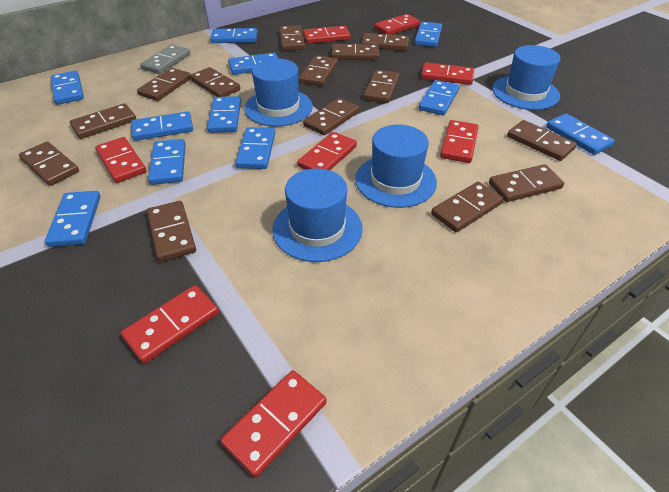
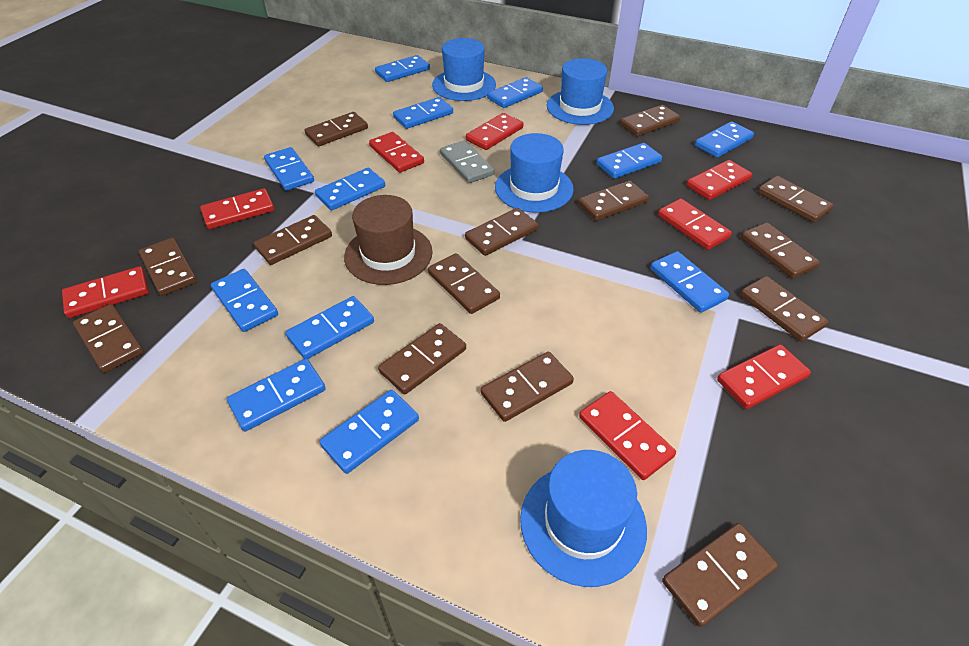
blue domino: [45,191,101,247] [51,71,84,105] [131,111,193,141] [148,139,186,185] [207,96,241,133] [210,28,258,43] [228,52,278,75] [235,127,275,169] [414,22,442,47] [419,80,459,116] [546,113,615,155] = 11 -> [211,269,278,332] [227,359,326,431] [264,147,314,191] [286,296,374,359] [315,168,385,210] [319,390,419,474] [375,55,430,82] [393,97,453,129] [487,77,543,108] [597,143,662,179] [650,251,729,313] [695,121,754,158] = 12
brown hat: none = 0 -> [344,195,433,285] = 1

